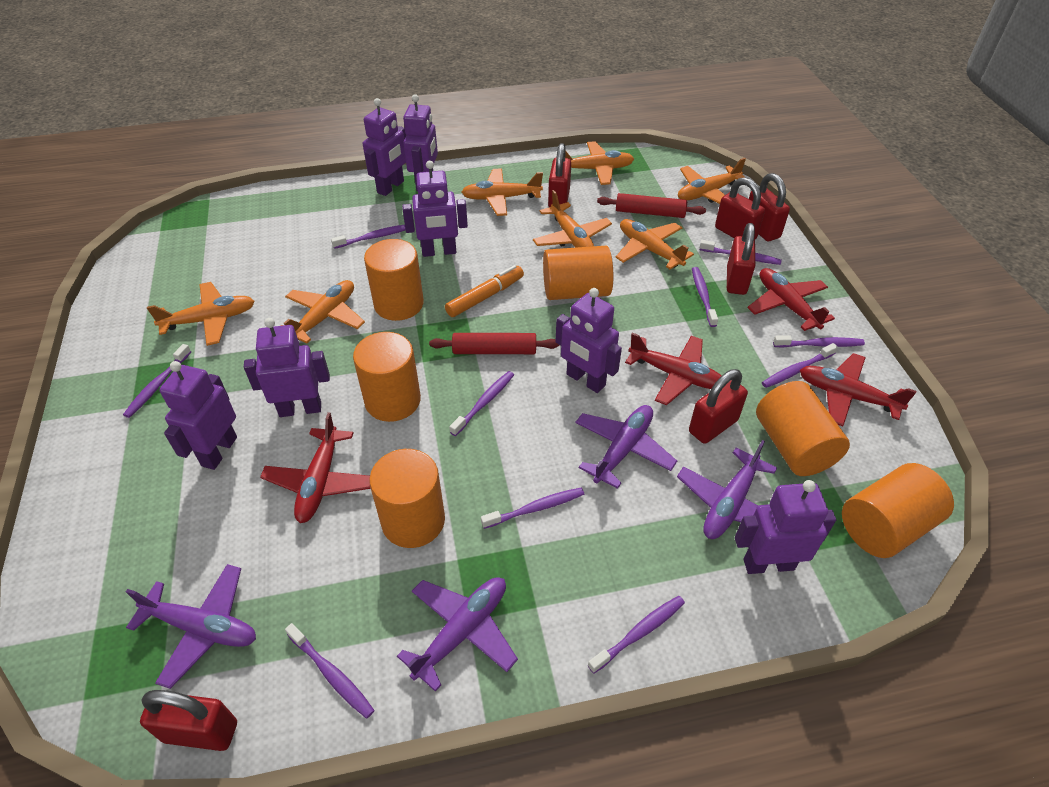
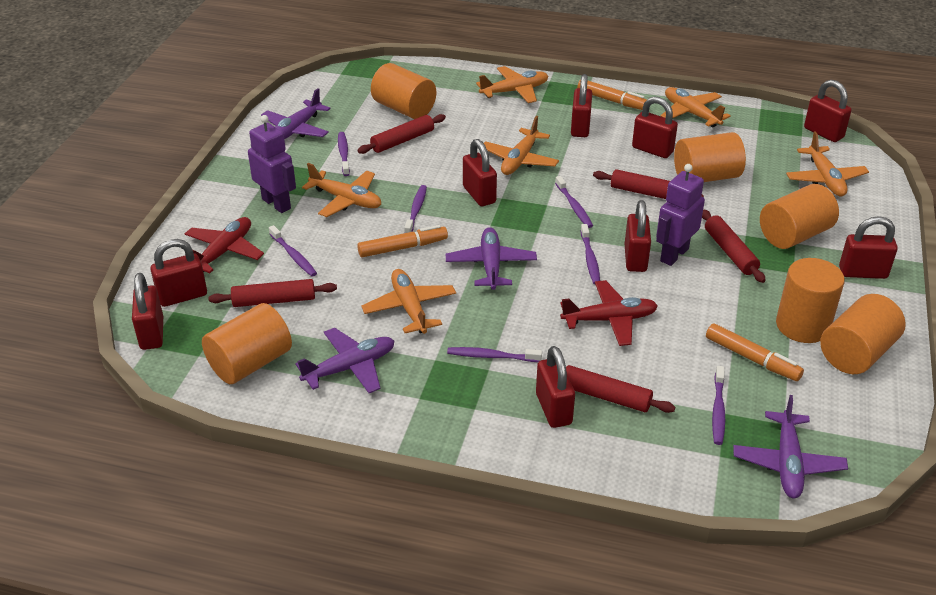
orange marker: [445,265,524,317] = 1 -> [357,225,448,257] [577,80,647,110] [706,324,804,381] = 3
orange plane: [147,282,254,346] [281,280,365,343] [461,168,543,216] [533,190,612,248] [565,141,634,185] [616,219,694,269] [678,158,746,204] = 7 -> [302,163,381,217] [361,269,456,334] [476,66,548,103] [484,116,559,175] [661,87,731,127] [786,131,869,196] = 6
purple robot: [159,361,237,470] [244,318,330,417] [363,98,406,196] [402,161,468,257] [403,94,438,191] [555,288,622,393] [735,480,836,574] = 7 -> [248,115,296,213] [656,164,705,266] = 2
purple toothbrush: [123,344,191,418] [285,623,375,719] [331,225,405,249] [449,371,514,436] [481,488,584,529] [588,596,685,674] [692,267,718,327] [700,240,782,265] [762,343,838,388] [773,335,865,348] = 10 -> [269,225,317,277] [338,132,350,176] [404,185,427,233] [447,347,542,362] [555,176,593,228] [581,224,600,284] [712,366,725,445] = 7
red padlock: [140,690,237,751] [548,143,571,207] [689,369,748,444] [715,177,765,240] [727,223,755,295] [749,173,790,241] = 6 -> [132,273,163,350] [150,239,207,307] [463,139,497,206] [536,346,575,428] [571,74,592,137] [625,200,651,272] [632,96,678,158] [804,80,852,142] [839,216,898,279] = 9
red plane: [260,412,371,523] [625,333,722,405] [747,268,835,331] [800,353,917,426] = 4 -> [184,217,264,273] [560,280,658,346] = 2
red rolling pin: [429,333,559,354] [597,193,706,218] = 2 -> [208,279,337,307] [357,114,446,154] [566,365,675,413] [593,169,704,199] [702,209,766,283] = 5

